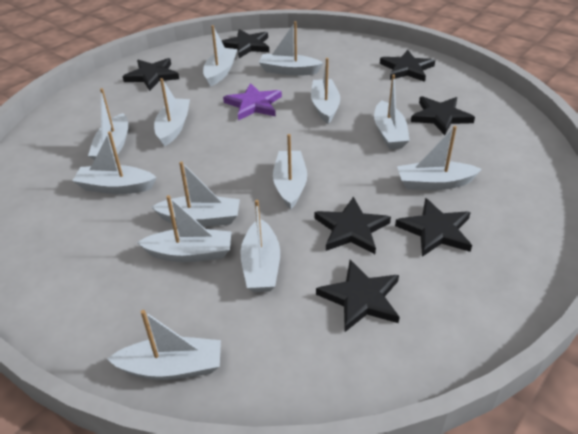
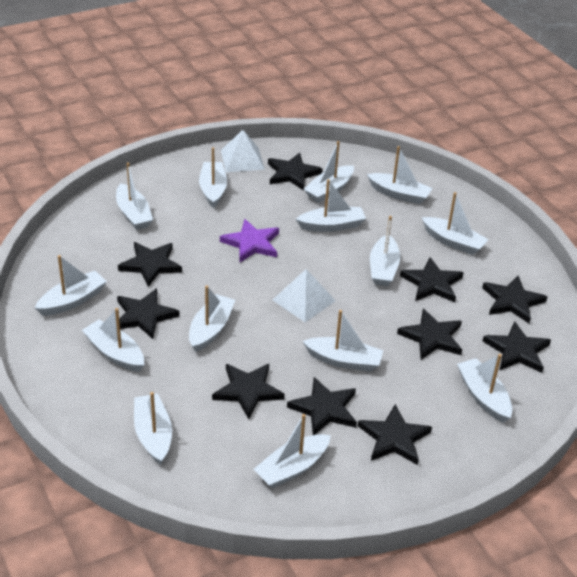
black star: [123,58,179,91] [222,29,269,58] [314,197,391,254] [316,260,400,332] [380,50,435,82] [395,198,472,257] [411,96,475,135] = 7 -> [117,288,180,339] [118,242,182,287] [212,364,285,419] [268,153,323,190] [287,377,357,435] [358,404,432,465] [397,309,462,360] [400,257,464,302] [482,276,547,323] [483,321,551,373] = 10
white boat: [73,131,157,194] [88,88,128,160] [107,310,221,380] [137,195,232,262] [151,161,240,227] [154,78,190,147] [203,25,238,86] [240,200,280,292] [259,21,323,76] [273,134,307,210] [311,58,340,124] [374,74,410,149] [397,126,482,190] = 13 -> [35,255,107,316] [82,308,144,372] [116,163,153,230] [134,392,172,465] [189,285,235,352] [199,147,227,208] [254,414,331,488] [296,179,366,232] [303,310,384,372] [304,141,354,203] [367,146,433,204] [370,216,400,286] [422,192,489,255] [457,354,512,423] = 14
white pyramid: none = 0 -> [221,130,265,172] [273,269,336,322] = 2

